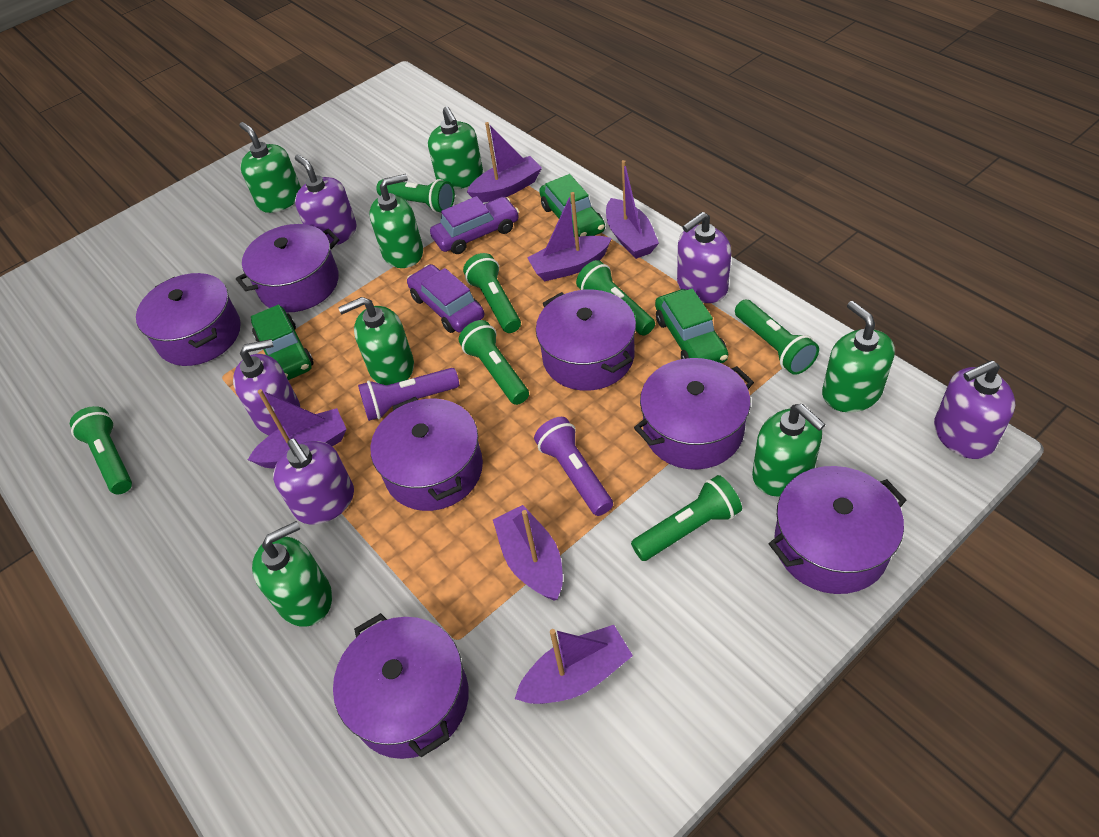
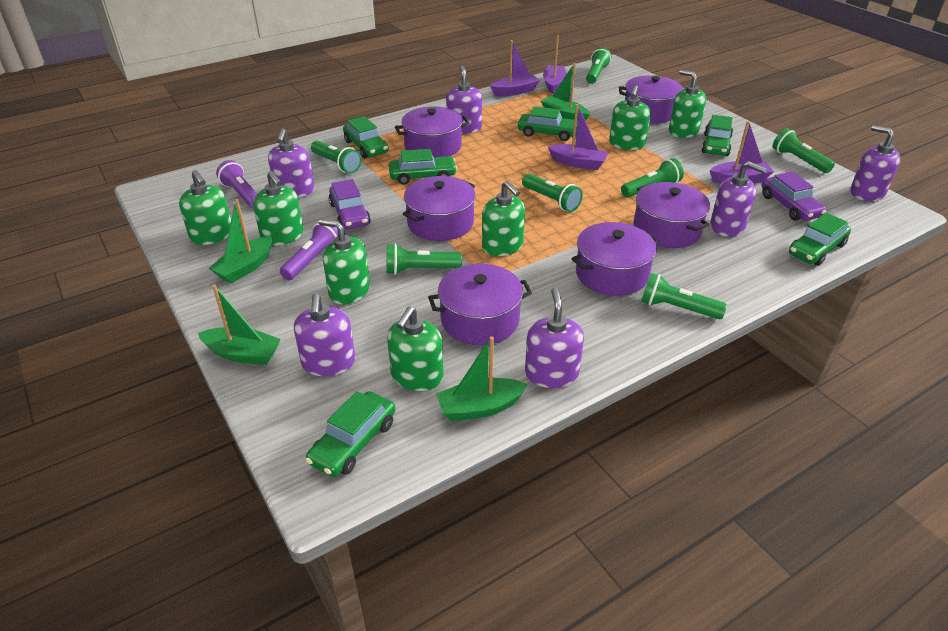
green boat: none = 0 -> [198,284,281,365] [209,199,272,283] [436,336,528,421] [541,63,590,121] = 4
green car: [251,304,314,380] [539,174,605,237] [655,288,728,363] = 3 -> [305,391,395,477] [343,116,389,158] [389,149,457,185] [518,106,578,141] [701,115,733,156] [789,213,851,266] = 6
purple boat: [248,389,346,468] [467,122,542,203] [493,505,563,601] [515,625,633,704] [527,192,612,281] [606,160,659,259] = 6 -> [490,40,540,96] [543,35,567,94] [548,104,608,170] [710,121,774,184] = 4
purple pot: [136,273,241,366] [236,224,340,312] [333,613,469,759] [370,397,483,511] [536,290,636,391] [634,358,754,470] [769,466,907,594] = 7 -> [395,107,469,157] [403,176,476,241] [428,264,532,345] [571,222,659,296] [619,75,684,123] [633,182,710,248] = 6
purple soap dispenser: [233,339,300,435] [273,439,354,525] [295,154,357,246] [677,212,731,303] [934,360,1015,459] = 5 -> [268,128,315,197] [294,293,355,376] [446,65,482,134] [525,288,584,388] [710,161,767,237] [850,125,901,201] = 6

